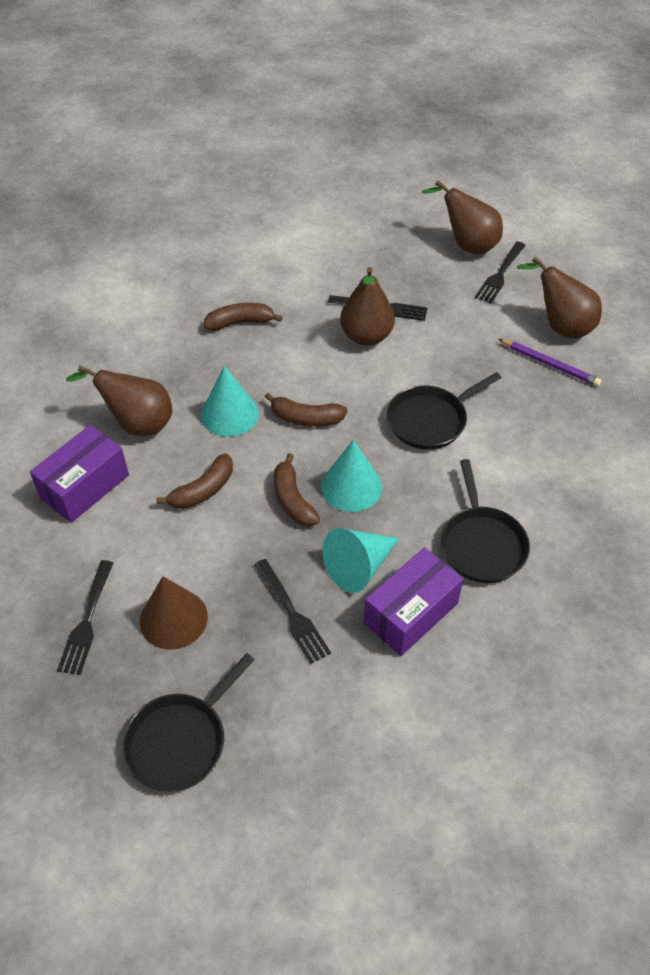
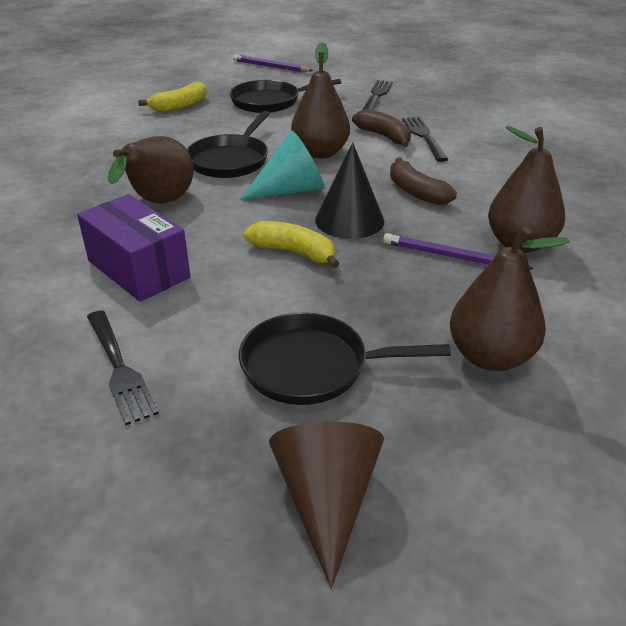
black cone: none = 0 -> [315,143,384,239] = 1
black fork: [57,560,113,675] [254,559,331,664] [328,295,428,321] [475,242,526,303] = 4 -> [87,310,159,425] [363,80,393,110] [402,117,448,162] = 3
brown banana: [156,453,233,509] [204,303,283,331] [265,393,347,427] [274,453,320,526] = 4 -> [352,109,411,147] [390,157,457,205] = 2
purple box: [30,425,129,523] [364,547,463,656] = 2 -> [77,194,191,302] = 1
purple pencil: [499,339,602,386] = 1 -> [233,54,313,72] [383,233,534,270] = 2
turquoise cone: [201,366,259,437] [321,440,382,512] [322,528,400,593] = 3 -> [240,130,325,200] = 1
yellow banana: none = 0 -> [138,82,207,112] [244,221,340,268] = 2

